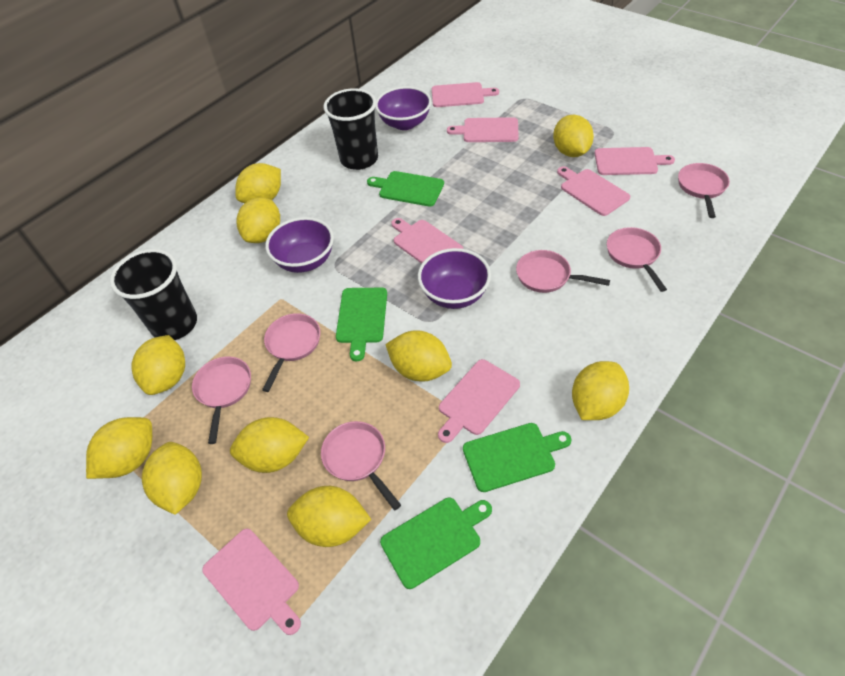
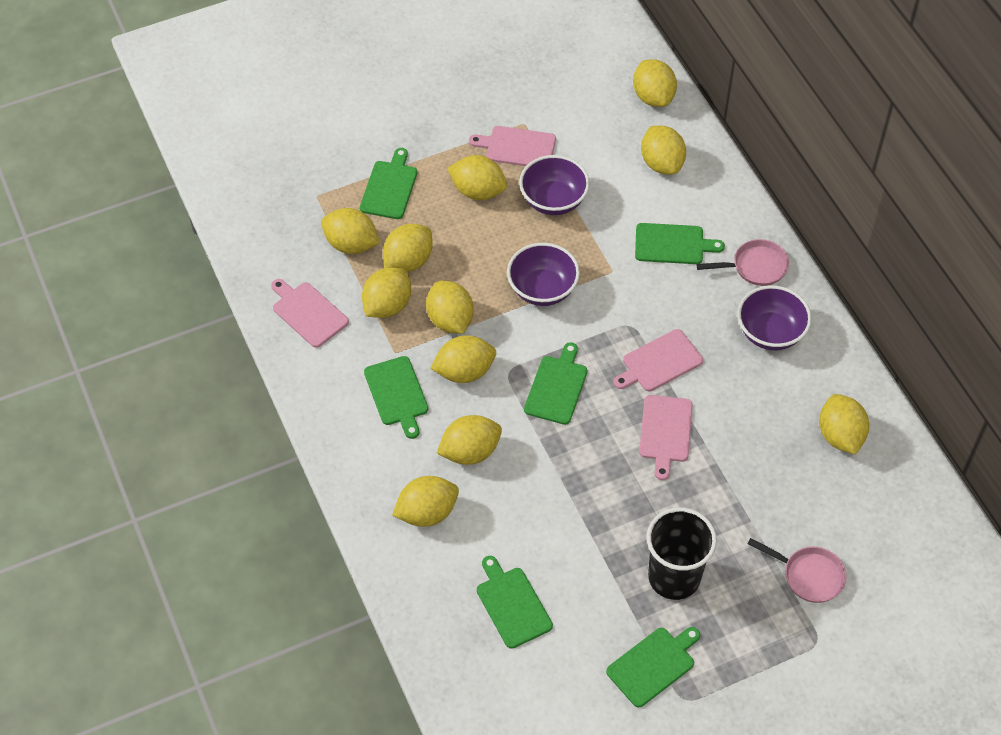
black cup: [110,249,197,340] [323,88,378,170] = 2 -> [646,508,717,600] = 1
green cutting board: [336,288,387,361] [367,171,444,207] [380,498,492,589] [463,423,572,492] = 4 -> [360,148,417,219] [364,356,428,439] [477,556,553,649] [524,342,587,425] [606,627,700,707] [635,223,725,264] = 6
pink cutting board: [202,529,301,635] [391,218,463,264] [432,82,499,107] [438,359,520,443] [447,117,519,142] [557,166,630,216] [594,147,675,175] = 7 -> [271,279,349,348] [469,126,556,166] [614,329,703,391] [639,395,693,480] = 4
pink pan: [192,356,251,444] [262,313,320,392] [321,421,401,510] [516,250,610,293] [607,227,667,292] [678,163,730,218] = 6 -> [697,239,789,286] [747,538,846,603] = 2
yellow lemon: [86,417,152,479] [131,335,185,395] [142,442,202,515] [230,417,309,473] [235,163,281,203] [236,197,280,243] [287,486,371,547] [385,330,452,382] [553,115,594,157] [572,361,629,420] = 10 -> [321,208,380,254] [362,267,411,318] [383,224,433,272] [392,476,459,527] [426,281,474,334] [430,335,496,383] [437,415,502,465] [447,155,507,200] [633,59,677,107] [641,126,686,174] [819,394,869,454] = 11

